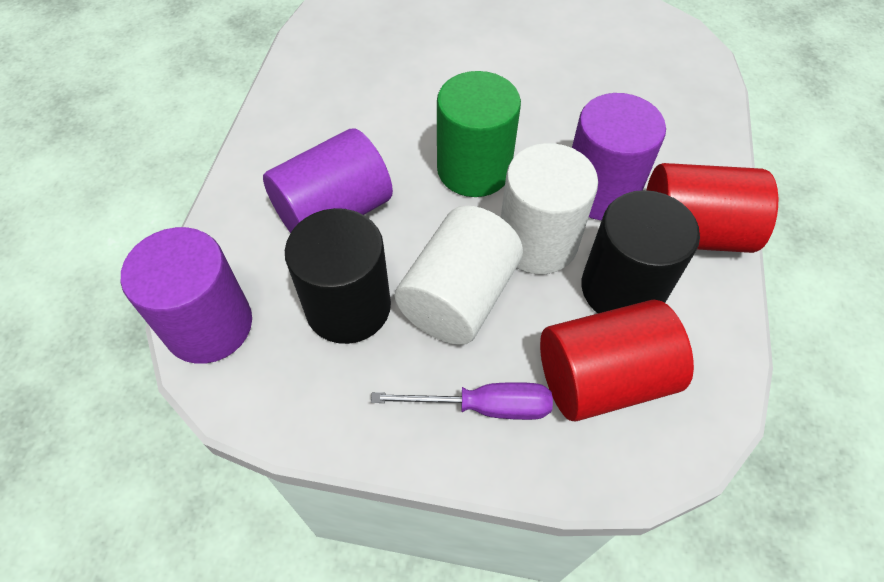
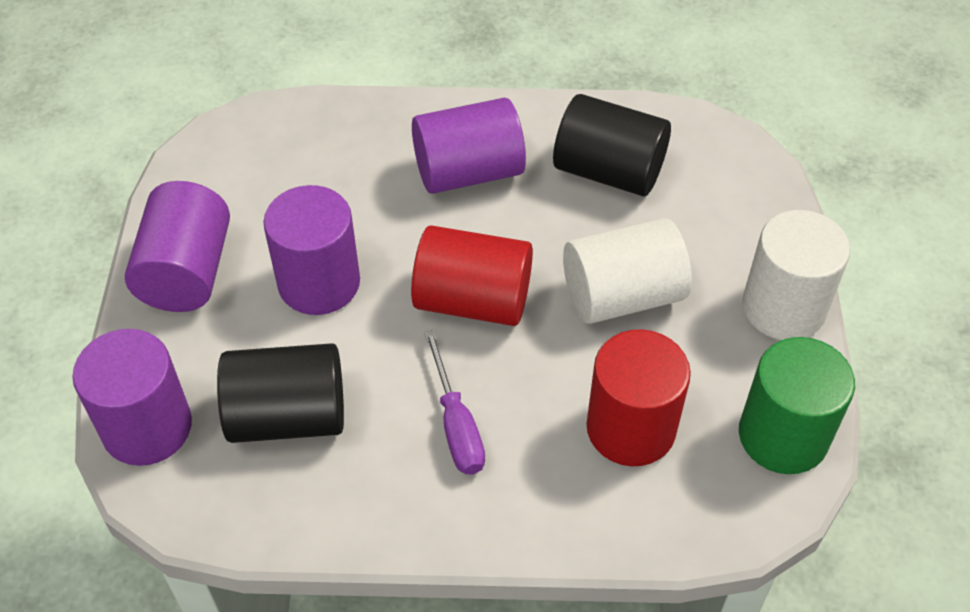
purple cylinder: [121,227,252,364] [263,129,393,233] [572,93,666,220] = 3 -> [72,329,192,466] [125,181,230,312] [263,185,360,315] [412,98,526,194] = 4

